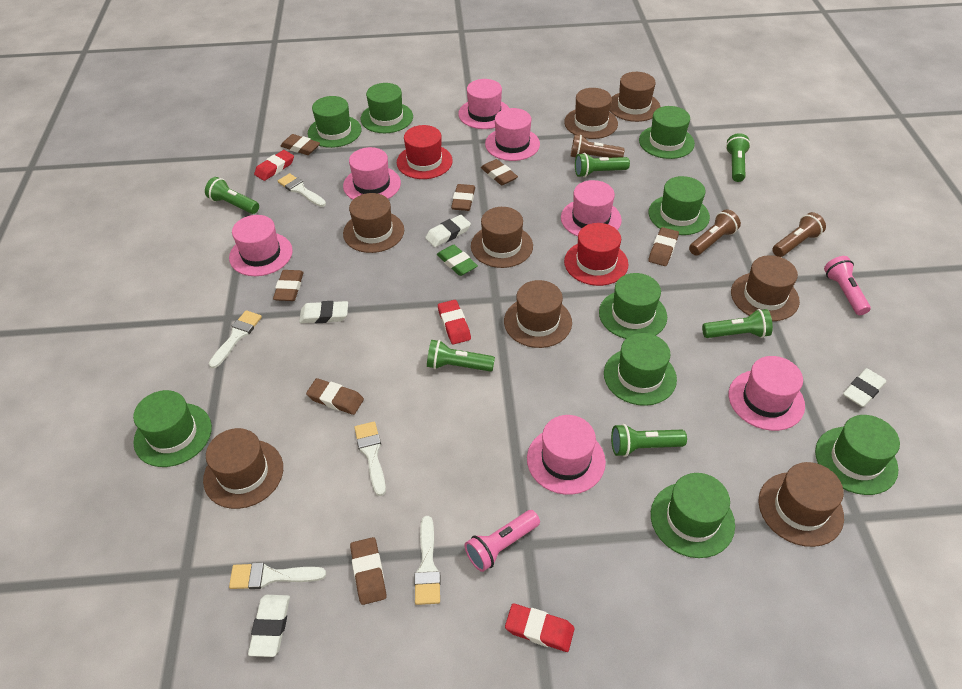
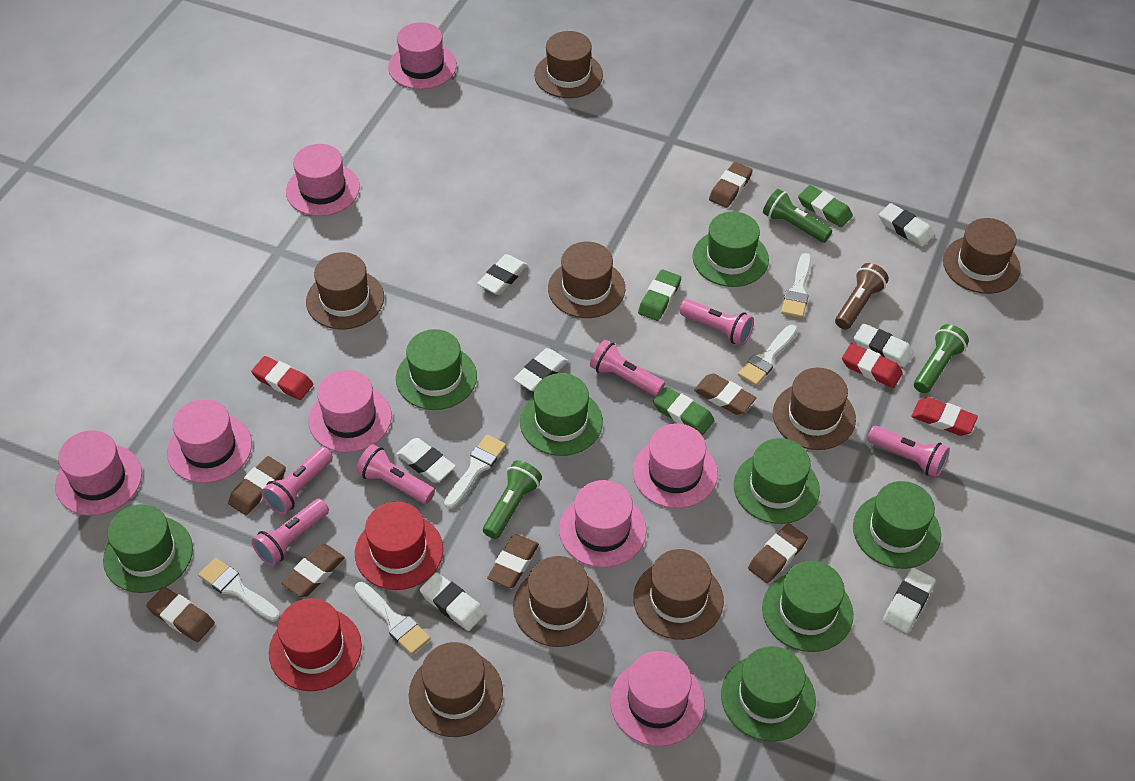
brown flashlight: [571,135,625,158] [689,209,741,256] [772,212,826,257] = 3 -> [835,263,889,330] = 1
green eraser: [437,245,478,276] = 1 -> [638,269,681,321] [653,387,715,435] [798,185,853,227] = 3
green flashlight: [205,177,259,214] [427,340,495,372] [575,153,630,177] [611,424,687,457] [702,309,773,338] [726,133,751,182] = 6 -> [483,460,542,539] [763,189,832,243] [914,324,969,393] = 3
green hat: [133,390,212,467] [308,96,361,148] [361,83,413,133] [599,273,667,339] [604,333,677,406] [639,106,695,159] [649,176,710,235] [651,473,735,558] [815,415,900,495] = 9 -> [103,504,193,593] [396,329,477,410] [520,373,603,456] [693,211,769,287] [721,646,816,742] [734,438,820,524] [762,561,853,652] [853,481,941,569] = 8
pink flashlight: [465,510,540,572] [824,256,871,315] = 2 -> [252,499,329,566] [261,447,333,515] [356,444,435,504] [590,340,665,396] [679,299,754,346] [868,426,950,478] = 6
pink hat: [229,215,293,276] [343,147,401,200] [458,79,509,129] [485,108,540,161] [527,415,606,495] [561,180,622,237] [729,356,805,431] = 7 -> [55,430,142,516] [167,399,252,483] [286,144,360,216] [309,370,392,453] [388,22,457,89] [559,480,646,568] [610,651,705,747] [633,423,718,508] = 8
white eraser: [248,595,290,657] [299,301,348,323] [425,215,471,247] [843,368,887,407] = 4 -> [396,438,456,483] [420,572,485,631] [477,254,527,295] [514,348,568,391] [853,323,914,368] [879,203,934,247] [883,568,936,633] = 7

